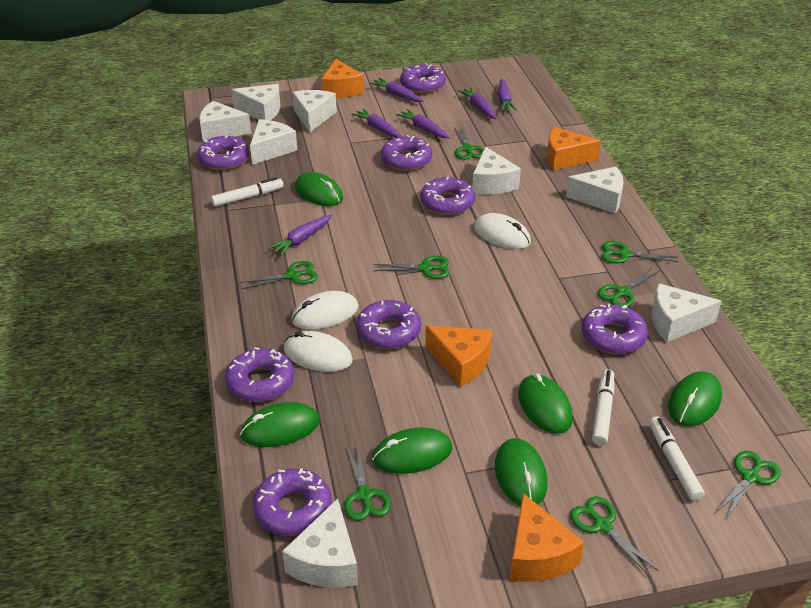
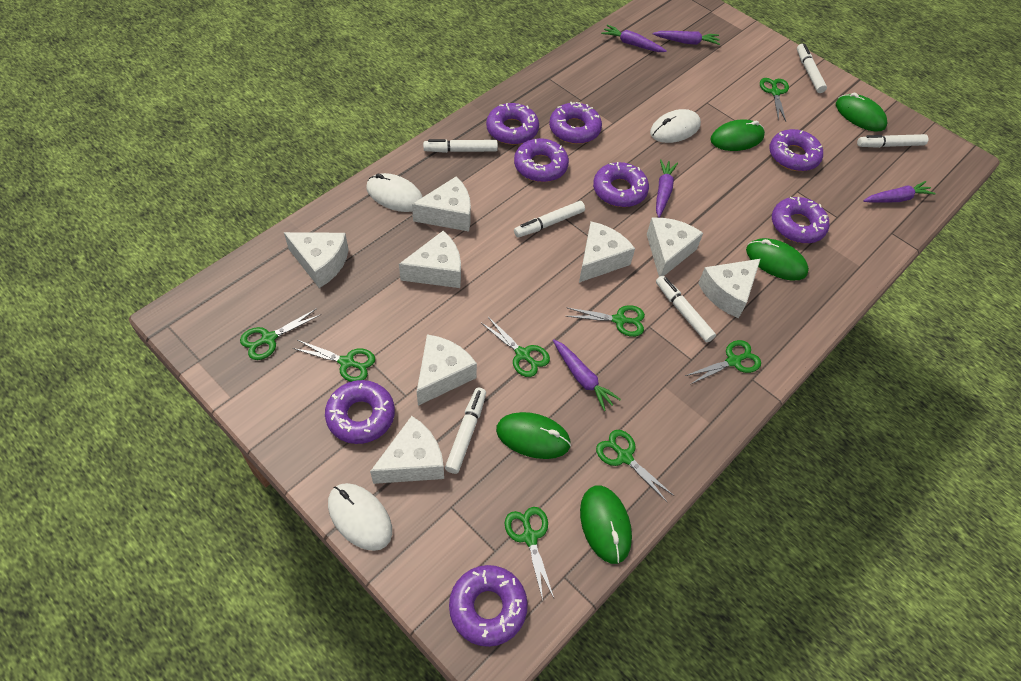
green mouse: [240,402,320,447] [295,172,343,206] [372,427,453,474] [495,438,547,506] [518,373,573,434] [668,372,722,426] = 6 -> [496,412,571,459] [580,485,632,564] [710,119,765,151] [746,238,809,280] [836,93,887,132] = 5
orange cheese: [321,59,364,98] [426,326,492,387] [510,493,584,582] [547,127,601,170] = 4 -> none = 0
purple carrot: [268,215,332,256] [351,109,402,138] [369,78,424,102] [396,109,450,138] [457,87,497,119] [498,78,517,111] = 6 -> [553,339,621,411] [601,25,667,52] [653,31,720,45] [656,159,678,218] [863,181,936,203] = 5
white marker: [211,177,284,207] [592,369,614,446] [649,416,705,501] = 3 -> [423,139,498,153] [445,387,486,474] [514,201,585,238] [656,276,716,342] [797,44,827,93] [857,134,929,148] = 6

